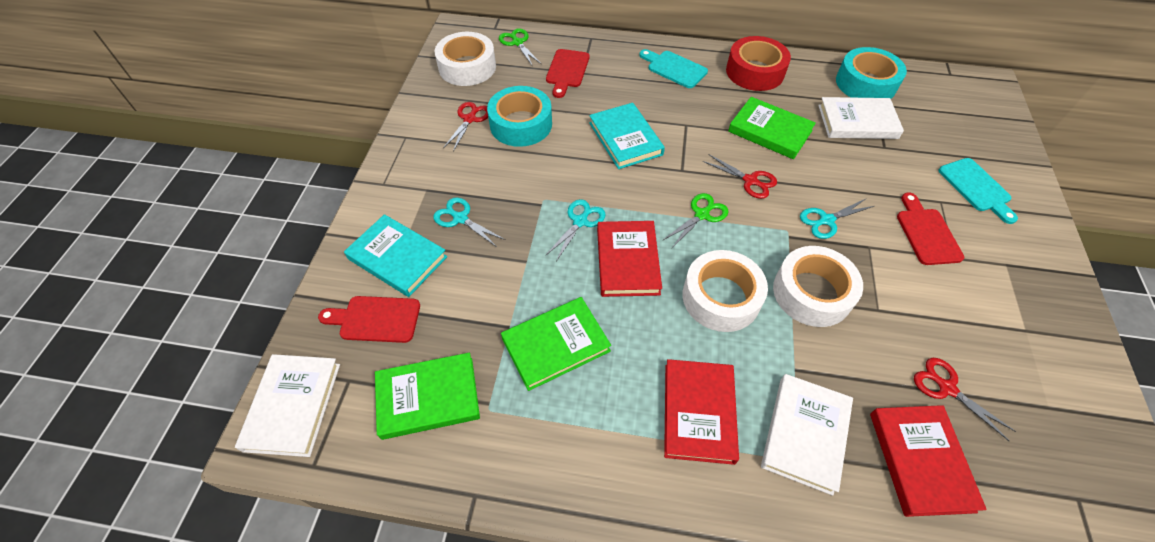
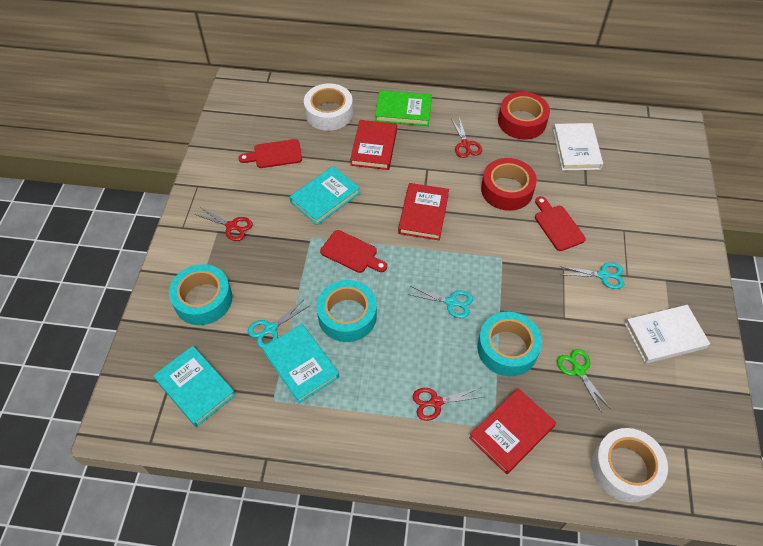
green book: [375,353,480,440] [501,297,611,391] [728,97,816,159] = 3 -> [375,90,432,126] = 1
green scissors: [499,28,541,65] [662,193,729,248] = 2 -> [557,349,611,413] = 1
red tape: [726,36,791,91] = 1 -> [481,158,537,211] [498,92,550,139] = 2
turquoise book: [344,214,447,297] [589,103,665,169] = 2 -> [153,346,236,427] [262,324,339,403] [290,166,360,225] = 3
turquoise cutting board: [639,49,708,88] [939,158,1018,224] = 2 -> none = 0
turquoise tape: [487,86,552,147] [836,47,907,99] = 2 -> [169,264,232,325] [317,280,377,342] [477,312,542,376] = 3
white book: [235,354,340,457] [761,374,853,496] [818,97,904,139] = 3 -> [553,123,603,171] [625,305,710,364] = 2
white tape: [435,32,496,86] [683,250,768,332] [773,246,863,327] = 3 -> [304,83,353,131] [592,428,668,503] = 2

